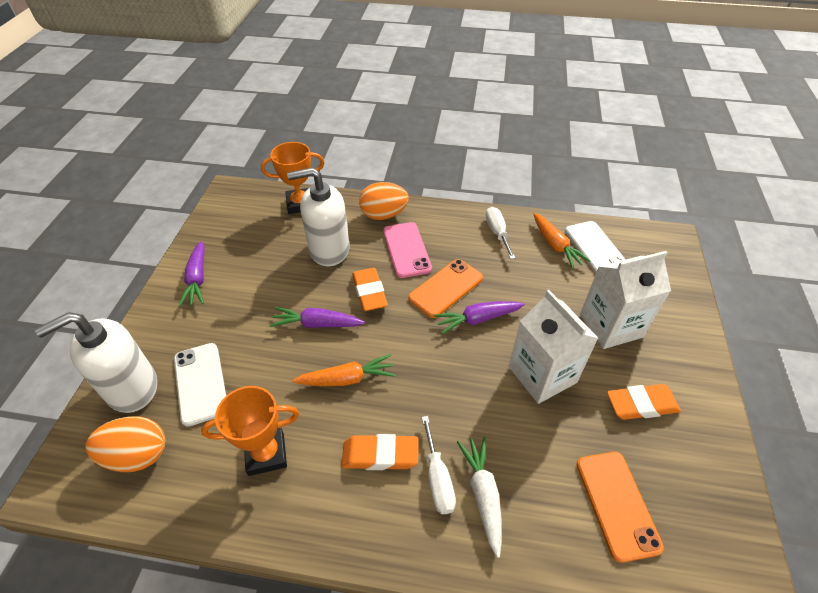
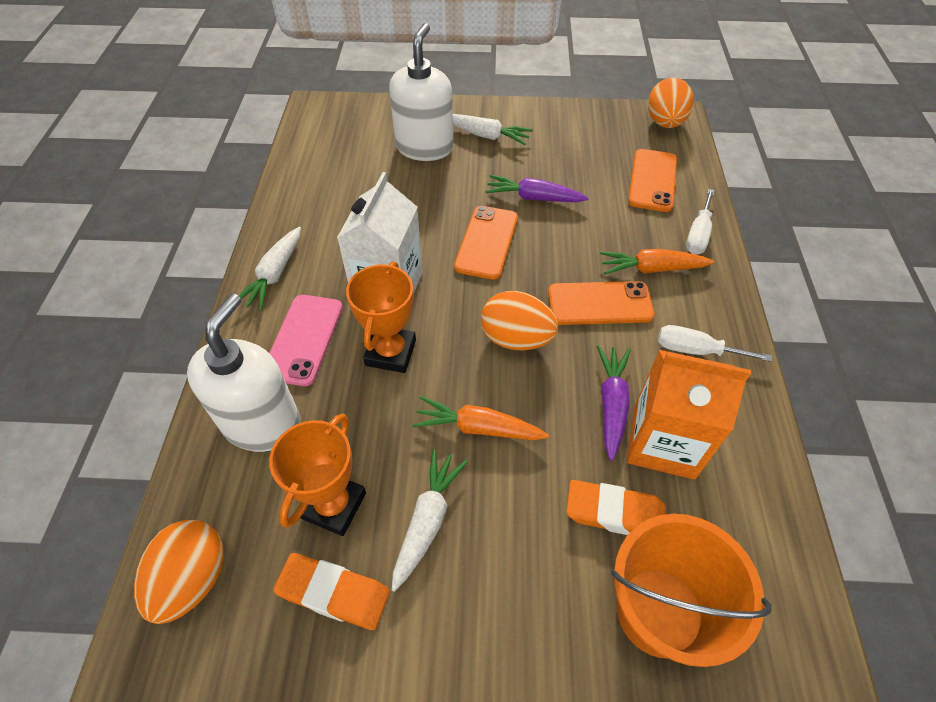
orange bucket: none = 0 -> [611,514,771,667] = 1
orange carton: none = 0 -> [627,350,751,480] = 1
orange egg: [85,416,165,472] [359,182,409,220] = 2 -> [134,520,224,624] [481,291,558,350] [648,78,694,128] = 3
orange eraser: [341,434,418,470] [352,268,388,311] [607,384,681,420] = 3 -> [273,553,390,630] [566,480,666,535] = 2
orange phone: [408,259,483,318] [577,452,664,563] = 2 -> [454,206,518,280] [548,281,655,325] [628,149,677,212] = 3
purple carrot: [179,241,205,307] [269,307,365,328] [434,301,525,334] = 3 -> [485,175,589,202] [597,345,631,461] = 2
white carrot: [457,437,502,558] = 1 -> [239,227,301,311] [392,449,468,592] [453,114,533,145] = 3
white carton: [509,290,598,404] [580,251,671,349] = 2 -> [337,172,423,294] = 1
white phone: [174,343,226,427] [565,221,626,273] = 2 -> none = 0

